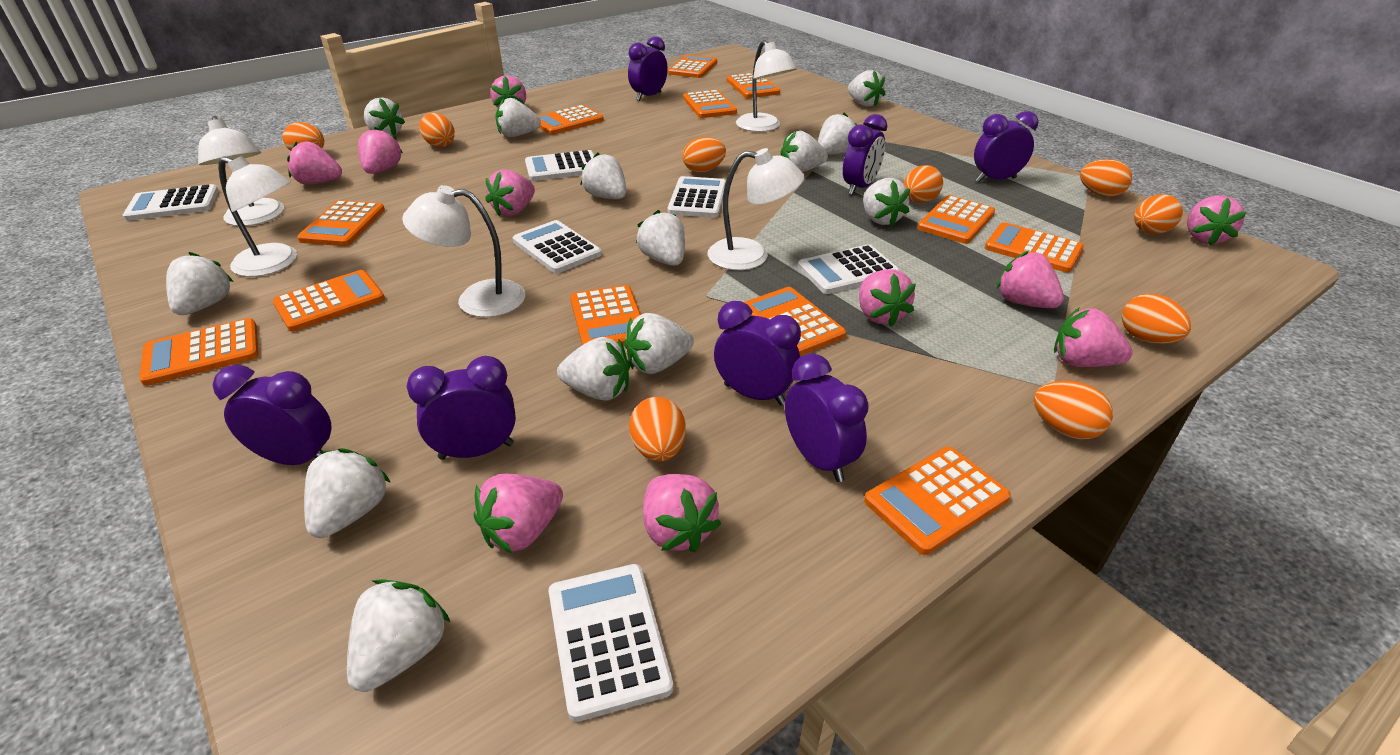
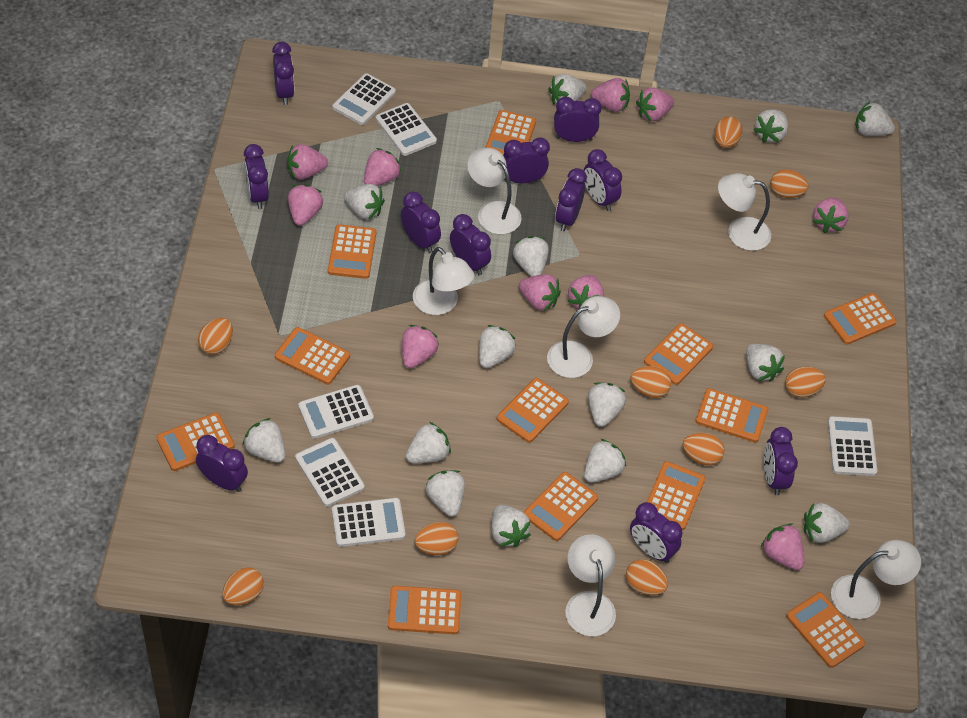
purple clock: [213,365,332,465] [406,356,516,460] [628,36,668,101] [714,301,801,406] [785,354,869,482] [843,114,887,195] [974,111,1039,182] = 7 -> [196,435,248,492] [244,144,269,209] [272,42,294,105] [401,191,441,253] [450,214,491,276] [503,137,550,183] [554,97,602,142] [555,168,587,232] [584,149,622,211] [630,502,683,563] [764,427,798,495] = 11
white lamp: [198,116,284,226] [218,156,297,277] [402,185,525,317] [708,148,805,270] [736,40,797,132] = 5 -> [413,247,474,315] [467,148,522,234] [547,296,620,378] [565,534,616,636] [718,173,771,251] [831,540,921,619] = 6
white strawberry: [166,252,233,315] [304,448,391,538] [347,579,450,692] [364,98,405,136] [495,98,541,137] [557,337,630,401] [580,153,626,199] [624,313,694,374] [636,210,685,266] [780,131,828,172] [818,112,857,155] [848,70,885,107] [863,178,910,226] = 13 -> [243,418,286,463] [344,184,385,220] [406,422,451,463] [426,470,465,517] [479,325,516,368] [491,505,531,548] [513,236,549,277] [548,74,587,104] [584,439,626,483] [588,383,626,427] [746,344,785,382] [753,110,788,143] [804,503,850,543] [855,102,895,136] = 14

